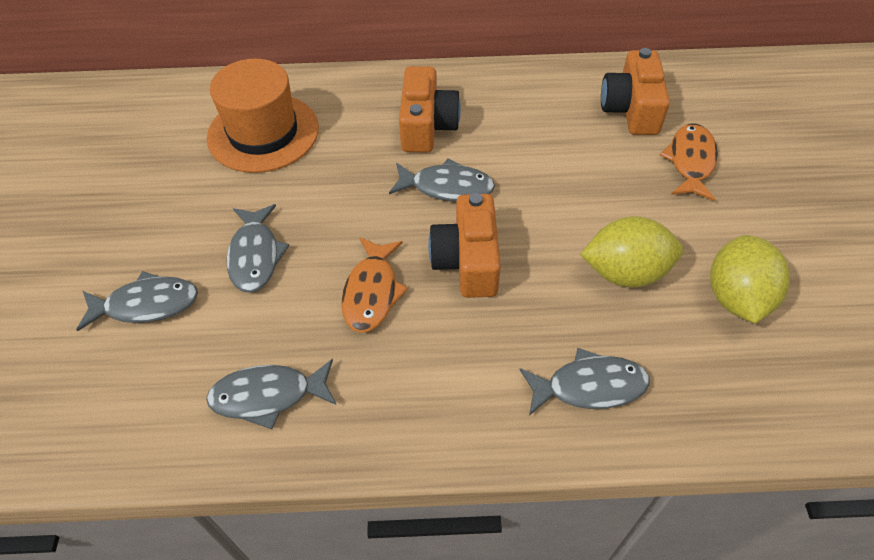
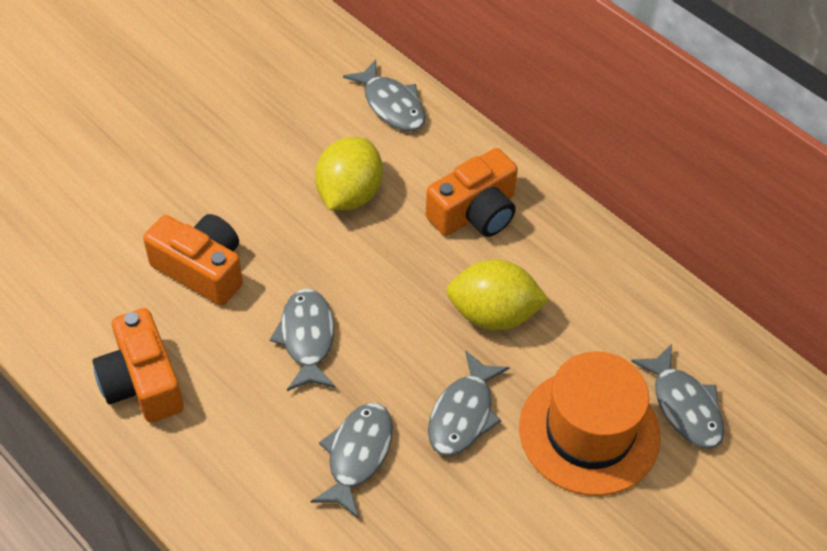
orange fish: [341,237,408,333] [660,123,718,201] = 2 -> none = 0

